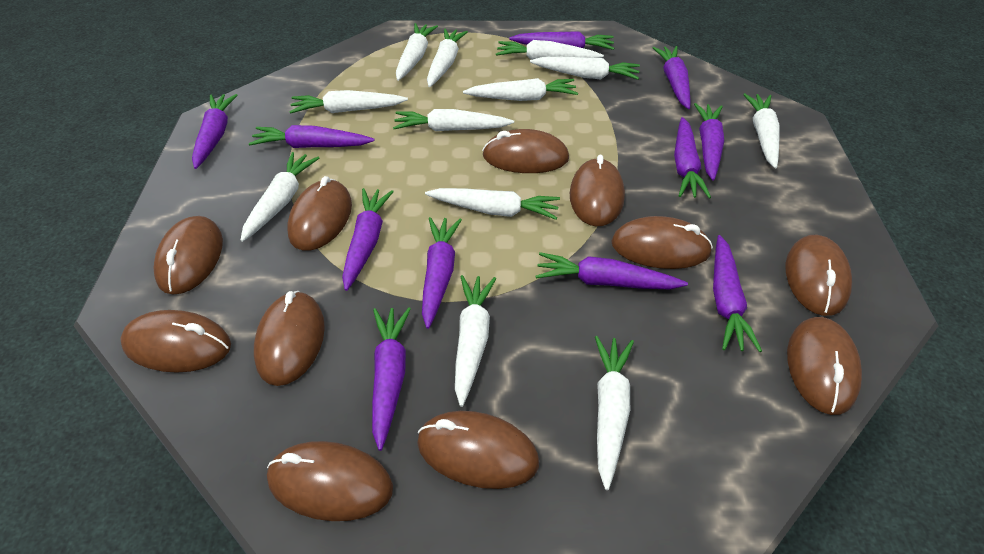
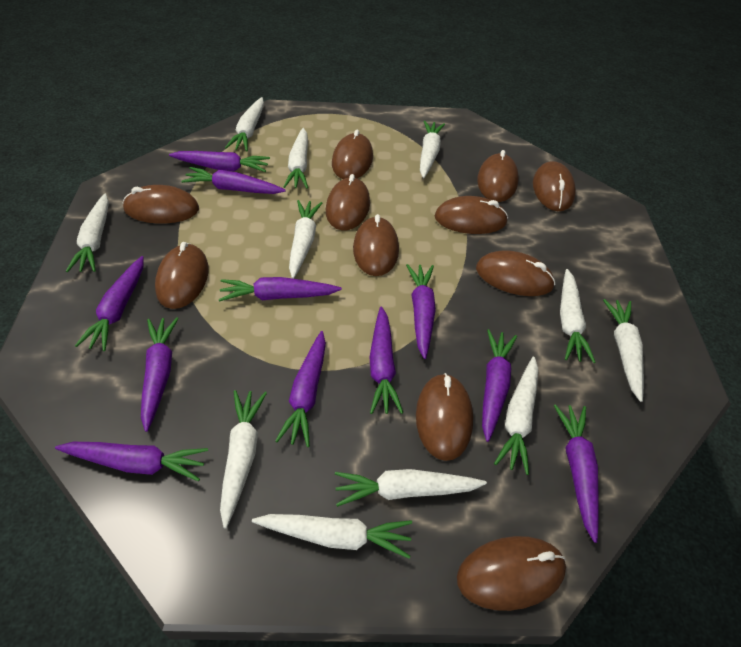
white carrot: [240,152,319,242] [289,90,408,114] [393,109,514,131] [396,23,438,81] [425,188,560,220] [427,29,468,87] [455,275,496,407] [463,78,578,101] [496,40,604,60] [530,57,640,80] [595,336,634,490] [743,93,780,168] = 12 -> [66,194,109,272] [220,390,267,528] [225,97,264,151] [252,514,412,559] [283,128,308,189] [289,200,322,279] [335,469,487,507] [420,121,445,178] [494,357,538,475] [560,269,596,363] [603,299,644,402] = 11

